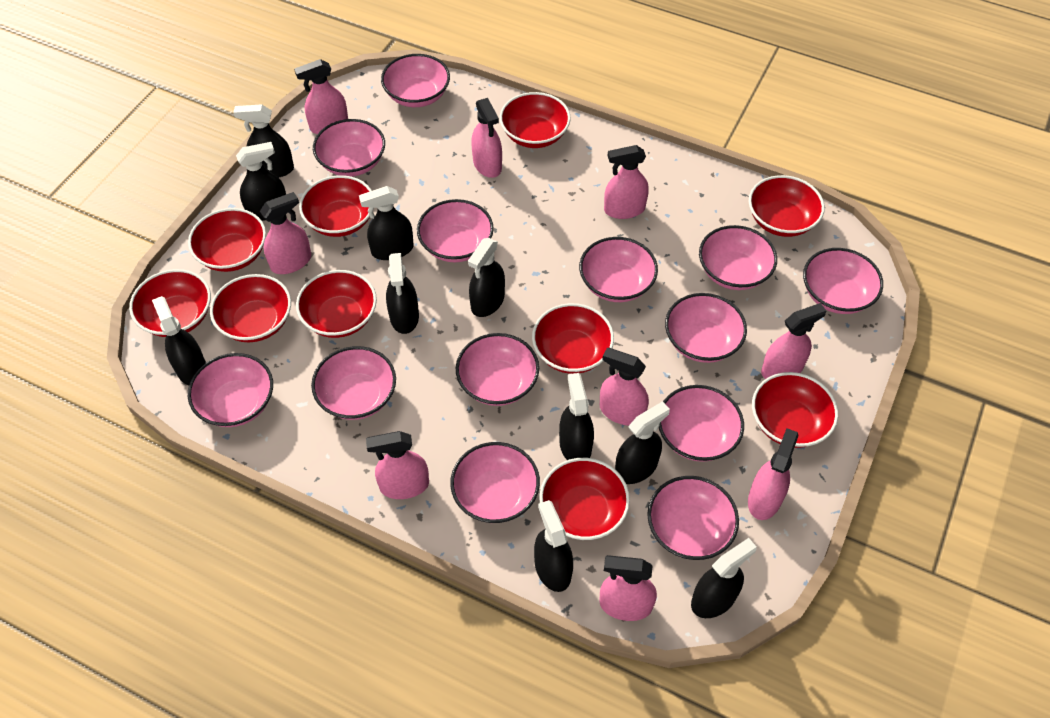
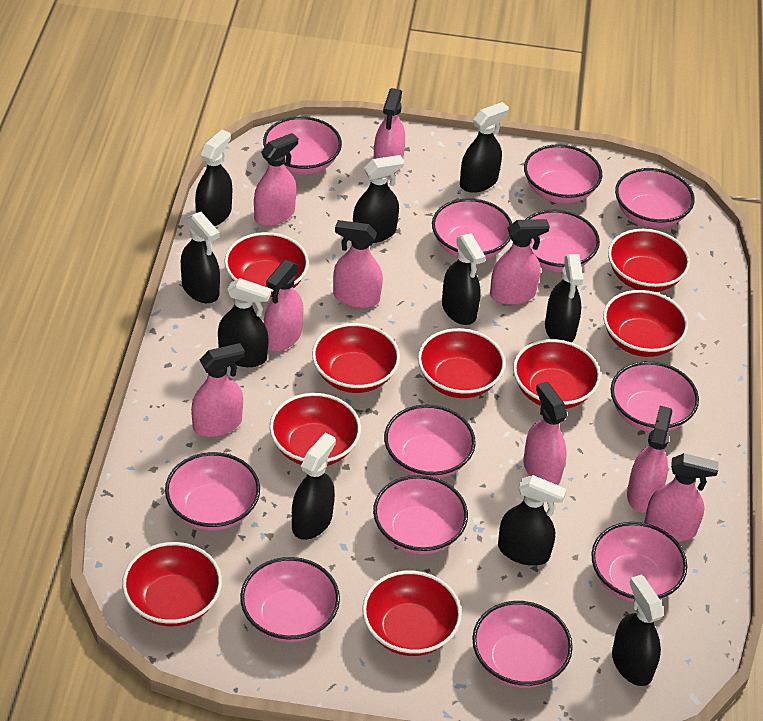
pink bowl: [188,353,273,427] [311,346,396,420] [313,119,385,177] [381,54,450,107] [417,199,494,262] [450,442,540,523] [456,333,539,406] [579,237,658,302] [647,476,739,560] [659,385,744,462] [665,293,747,363] [699,225,777,290] [803,248,883,314] = 13 -> [165,452,260,531] [240,557,340,642] [263,116,342,175] [373,475,468,555] [384,405,476,479] [432,198,512,259] [472,601,573,688] [524,144,602,204] [525,210,600,272] [591,522,687,603] [610,361,699,432] [615,168,695,228] = 12
red bowl: [129,269,211,337] [188,208,266,272] [210,274,291,342] [296,270,377,338] [299,175,372,237] [500,92,571,148] [532,303,614,374] [539,458,630,540] [749,175,825,237] [752,372,838,448] = 10 -> [122,542,222,626] [224,232,309,297] [270,393,361,466] [312,323,400,393] [362,571,462,656] [418,328,506,398] [513,339,601,409] [603,290,688,357] [608,229,690,292] = 9

